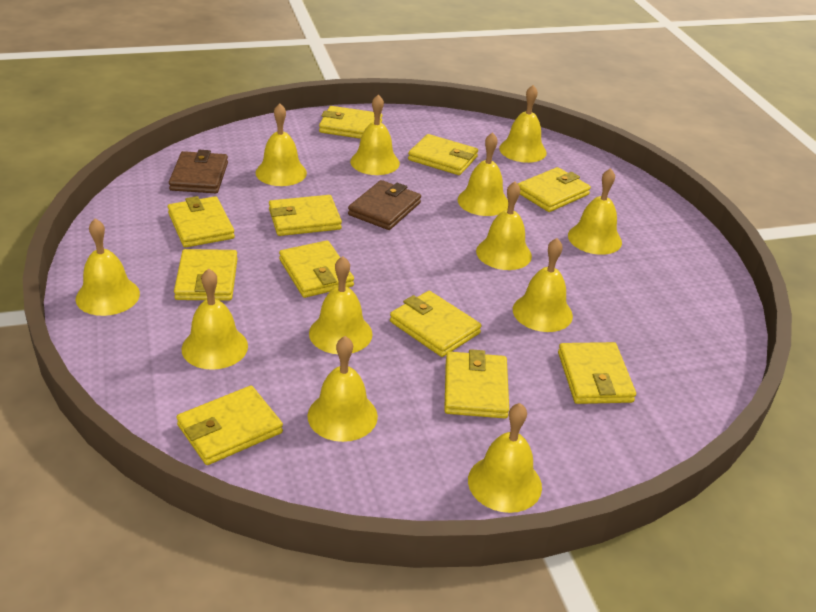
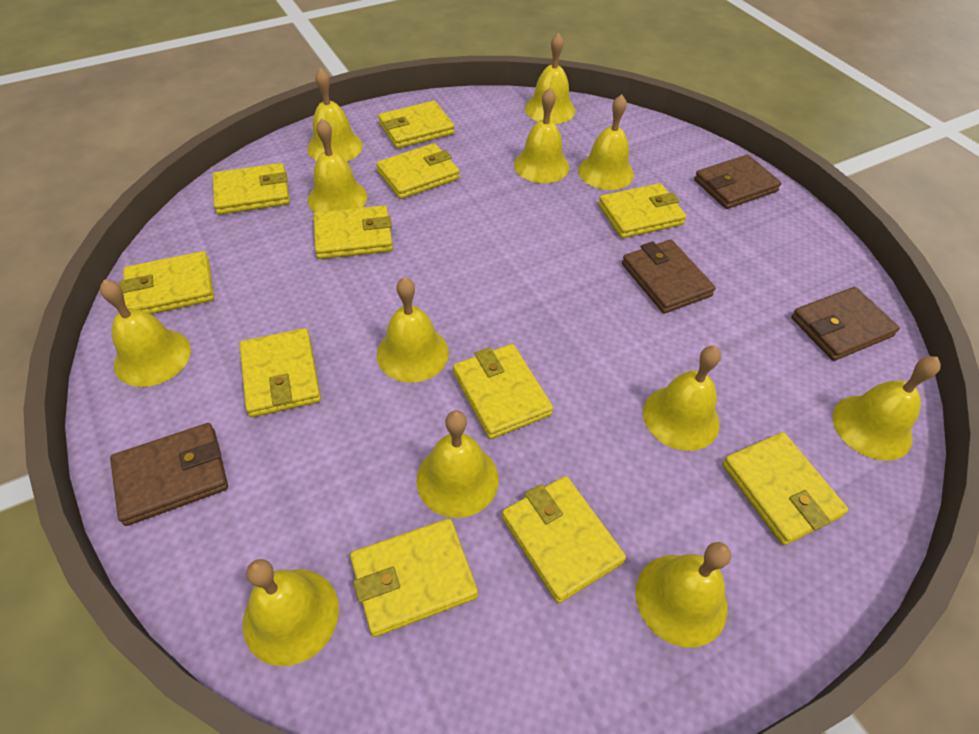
brown wallet: [169,150,228,193] [348,180,421,230] = 2 -> [110,423,228,526] [622,240,716,313] [694,155,782,209] [791,287,900,361] = 4

